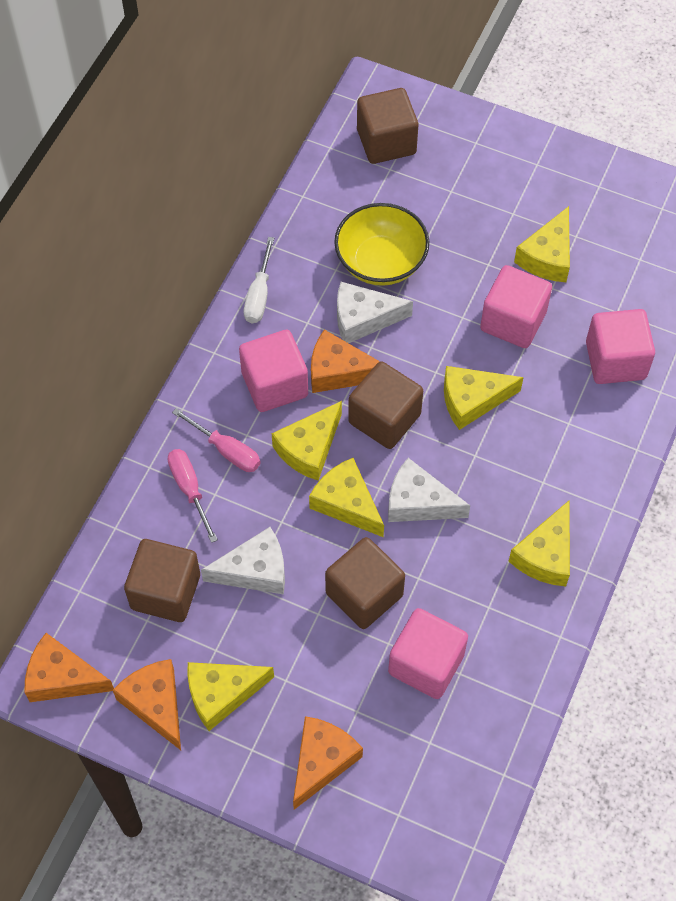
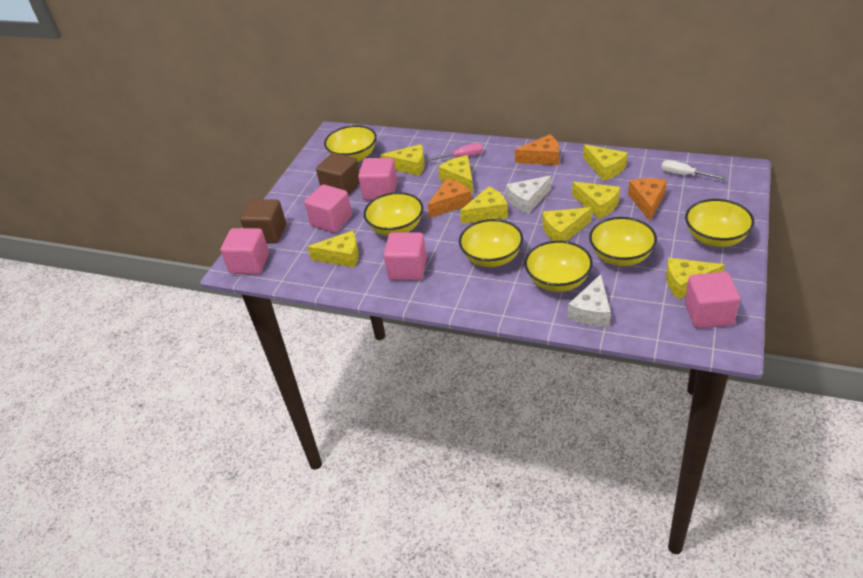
brown cube: [124,539,200,622] [325,537,405,629] [348,361,423,449] [357,88,418,164] = 4 -> [240,199,286,244] [316,153,360,195] = 2
orange cheese: [24,633,114,702] [113,659,181,750] [293,716,363,810] [311,330,380,393] = 4 -> [427,178,472,218] [515,134,559,165] [628,178,667,221] = 3
pink cube: [239,330,308,412] [388,608,468,699] [480,265,552,348] [586,309,655,384] = 4 -> [221,228,269,274] [304,184,352,233] [358,158,397,200] [384,233,427,280] [685,272,740,328] = 5
pink screwdriver: [167,449,218,543] [172,408,261,472] = 2 -> [427,143,483,161] = 1
white cheese: [201,527,285,595] [337,282,413,343] [388,458,470,522] = 3 -> [506,175,551,214] [568,274,611,326] = 2
yellow bowl: [334,203,429,286] = 1 -> [324,125,377,162] [364,192,423,236] [459,219,523,267] [524,241,593,292] [589,217,657,266] [685,199,754,247] = 6
yellow cheese: [187,662,274,731] [272,401,342,481] [309,458,384,537] [444,366,524,430] [509,501,570,586] [514,206,570,282] = 6 -> [308,231,359,268] [380,144,425,176] [438,155,473,194] [460,187,508,224] [543,207,592,241] [572,182,620,219] [583,144,627,181] [666,258,725,299] = 8

